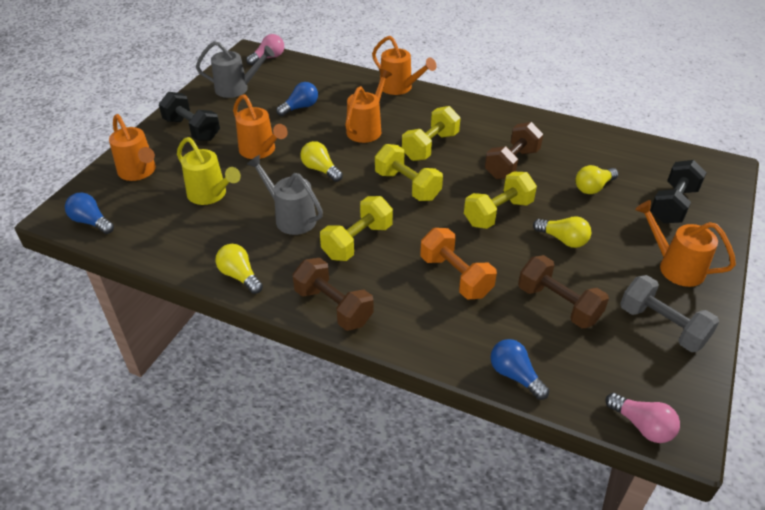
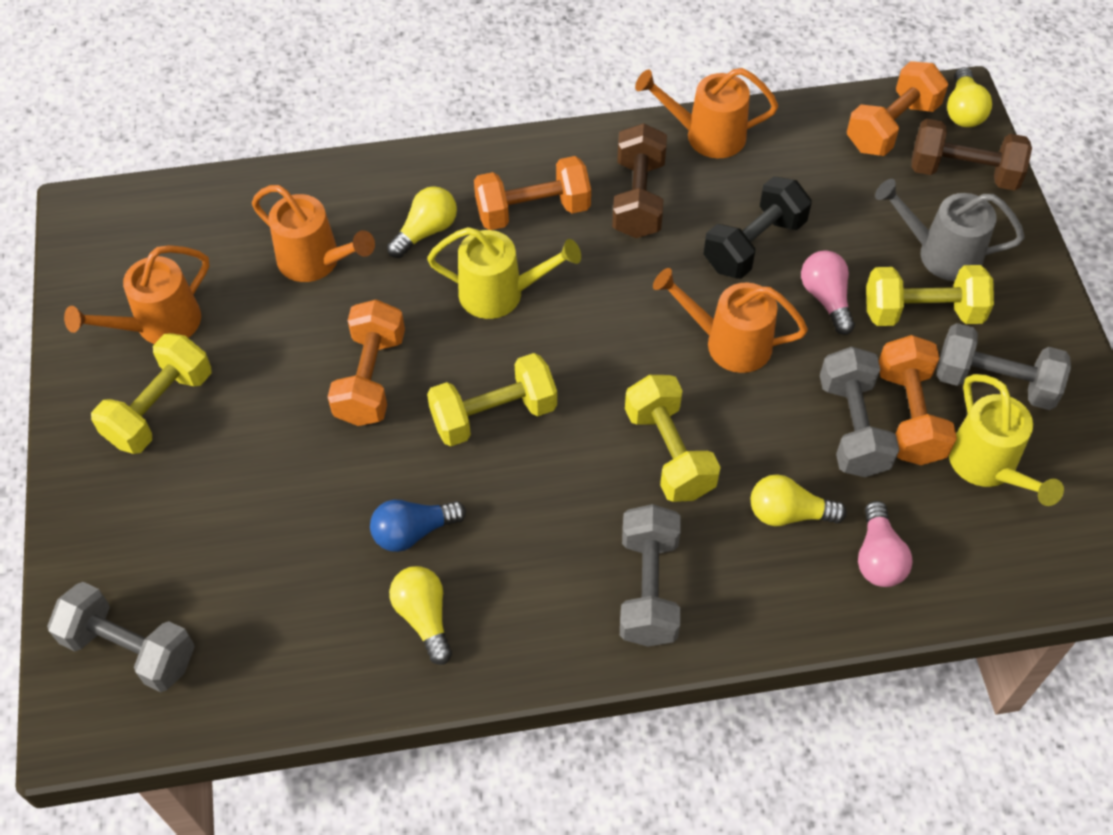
black dumbbell: [159,92,220,141] [650,160,707,223] = 2 -> [704,176,812,279] = 1
blue light bulb: [65,193,114,234] [276,82,318,116] [491,339,549,400] = 3 -> [370,500,466,552] = 1
brown dumbbell: [293,258,374,331] [485,122,543,179] [518,255,609,329] = 3 -> [612,123,667,238] [911,119,1032,191] = 2
grey dumbbell: [620,275,719,352] = 1 -> [47,582,195,692] [620,504,681,647] [820,347,899,477] [937,323,1071,410] = 4
grey watering can: [196,41,275,98] [246,155,323,235] = 2 -> [875,179,1025,281] = 1
orange dumbbell: [420,228,497,299] = 1 -> [328,299,405,426] [474,156,591,230] [847,61,948,156] [879,335,957,465] = 4
orange watering can: [109,114,156,181] [233,94,288,159] [345,69,392,143] [372,36,436,95] [635,200,736,287] = 5 -> [64,245,209,344] [252,185,375,282] [635,68,778,158] [653,268,808,373] = 4
yellow watering can: [177,137,241,205] = 1 -> [427,227,581,319] [949,374,1064,506] = 2

